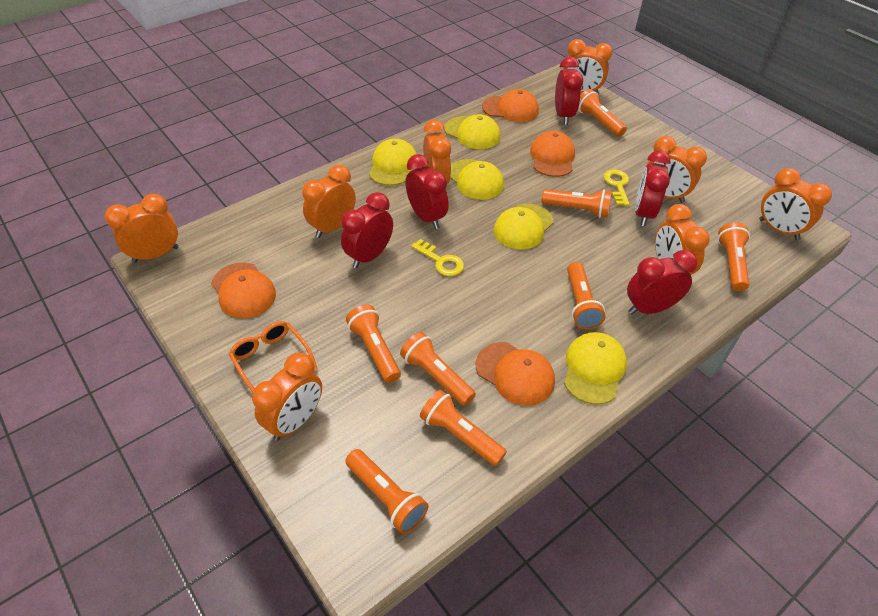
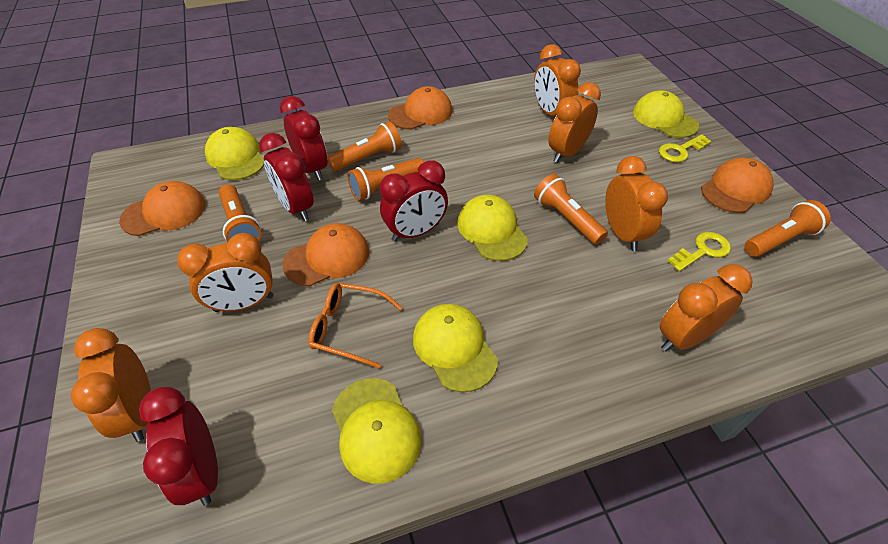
orange clock: [105,194,179,263] [252,353,322,441] [302,165,356,238] [423,119,451,184] [564,39,612,94] [646,136,707,203] [655,204,710,275] [759,168,832,240] = 8 -> [71,328,151,442] [177,233,274,312] [534,44,581,116] [549,82,601,163] [605,156,668,251] [660,264,753,352] = 6
orange flashlight: [346,304,401,383] [346,449,428,534] [400,332,476,406] [420,390,507,466] [542,189,612,218] [567,262,606,329] [578,89,627,137] [718,222,750,291] = 8 -> [219,184,261,242] [327,121,402,171] [348,158,424,201] [534,174,608,245] [745,200,831,257] = 5
red clock: [341,192,393,268] [405,154,449,229] [555,57,583,125] [627,250,698,314] [635,150,671,226] = 5 -> [139,387,218,506] [259,133,314,221] [280,96,328,181] [380,160,448,242] = 4

